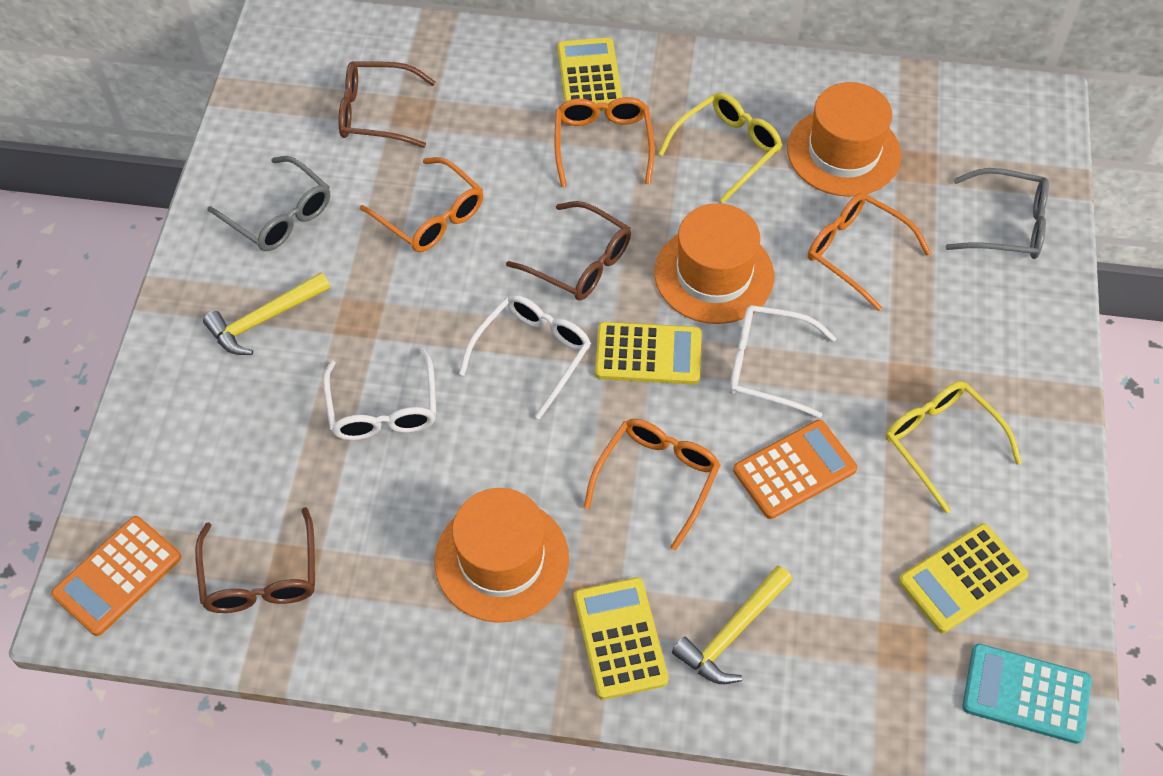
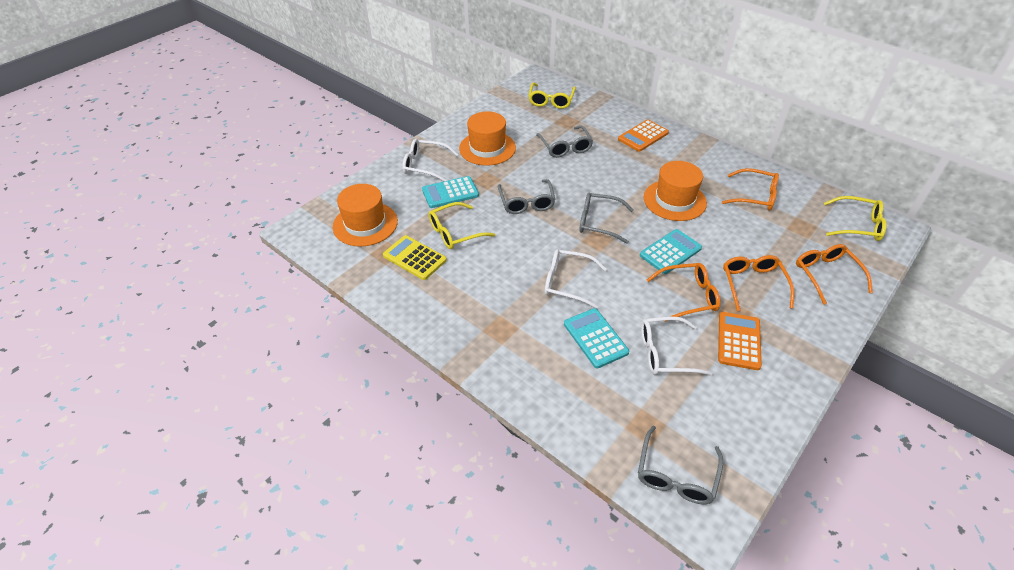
brown glasses: [195,507,315,613] [338,61,435,148] [506,201,631,301] = 3 -> none = 0
grey glasses: [207,156,330,251] [946,168,1049,259] = 2 -> [498,179,555,214] [536,126,593,158] [579,193,634,244] [638,425,723,504] = 4
turquoise calculator: [962,644,1092,744] = 1 -> [422,176,479,208] [564,308,629,368] [640,229,702,274] = 3
yellow calculator: [557,38,622,111] [574,577,669,700] [595,322,701,384] [899,524,1028,633] = 4 -> [383,235,447,280] = 1
yellow glasses: [658,93,783,203] [885,381,1022,513] = 2 -> [429,202,495,249] [528,83,576,109] [824,196,887,241] = 3
yellow hammer: [203,272,330,355] [672,565,792,684] = 2 -> none = 0

